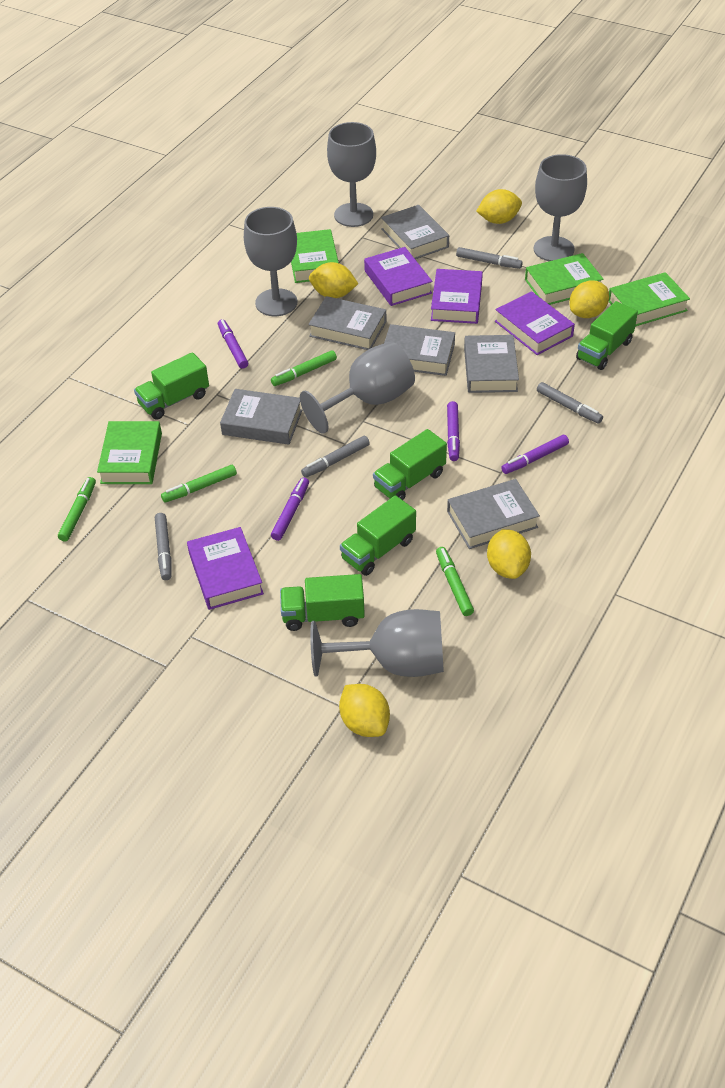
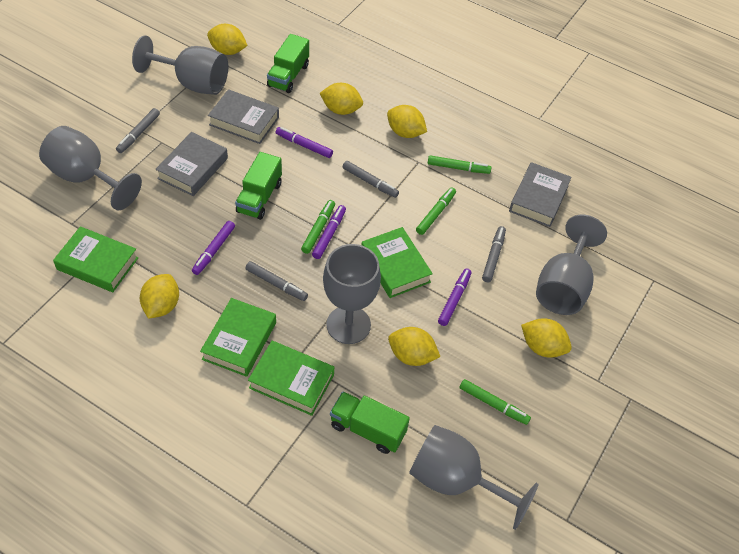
green truck: [134,352,209,420] [280,574,365,631] [340,495,416,576] [373,429,447,500] [576,301,638,370] = 5 -> [235,152,282,220] [267,34,309,93] [330,392,410,454] = 3
grey book: [220,389,302,445] [308,296,387,350] [381,205,449,259] [384,324,455,376] [447,479,540,549] [464,335,519,393] = 6 -> [155,132,228,196] [208,89,279,144] [509,162,572,227] = 3
purple book: [187,527,264,610] [364,247,432,306] [431,269,483,324] [495,291,575,355] = 4 -> none = 0
yellow lemon: [309,262,358,298] [339,684,390,737] [476,189,522,224] [487,529,531,579] [569,280,609,318] = 5 -> [140,274,179,319] [207,24,248,55] [320,83,363,115] [387,105,427,138] [388,327,441,366] [521,318,572,358] = 6

